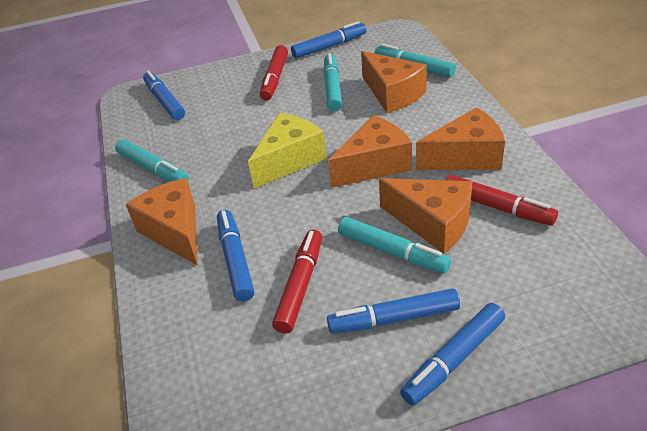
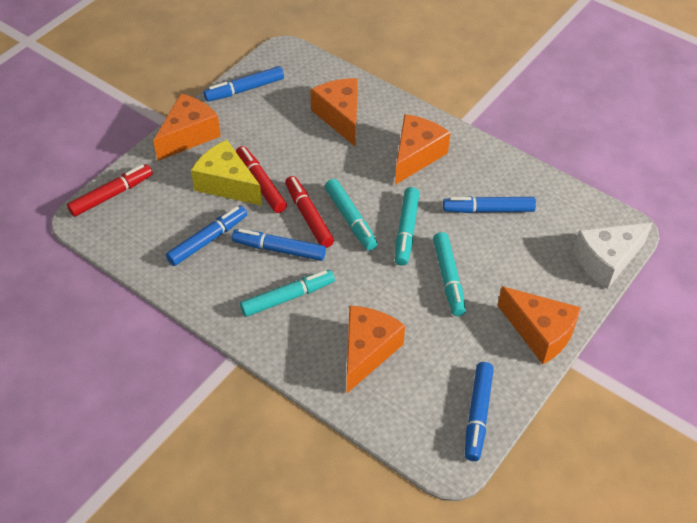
white cheese: none = 0 -> [573,223,653,289] = 1

